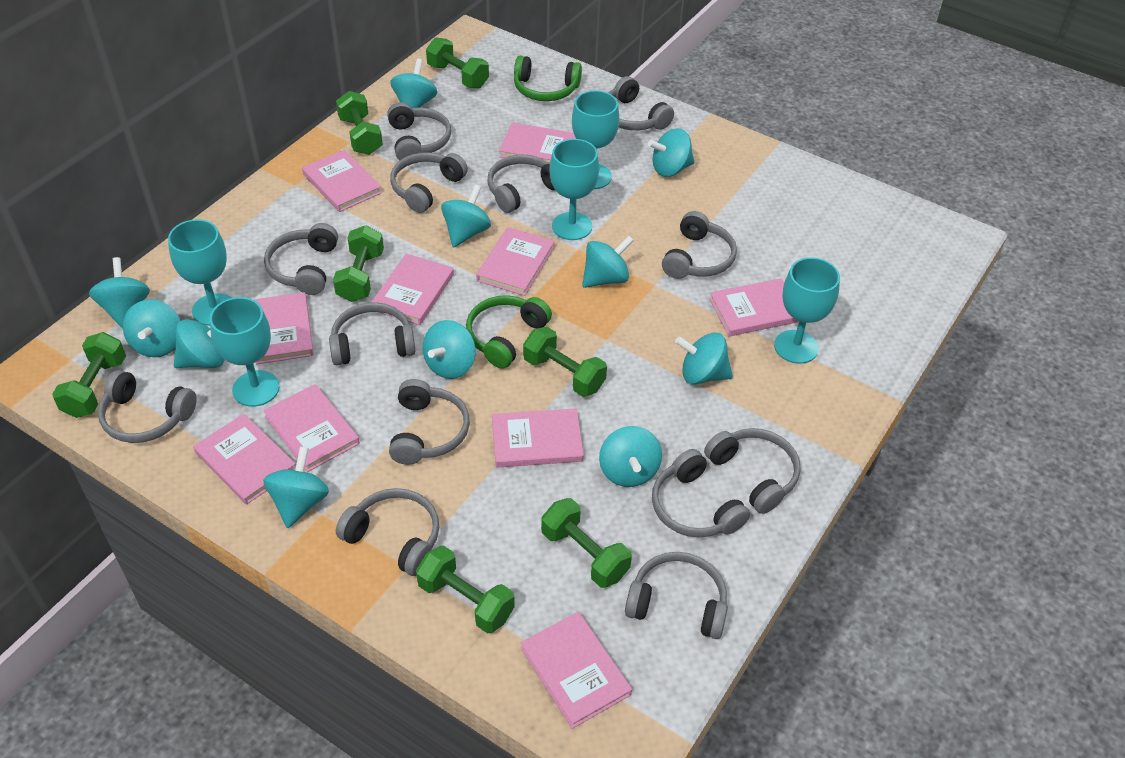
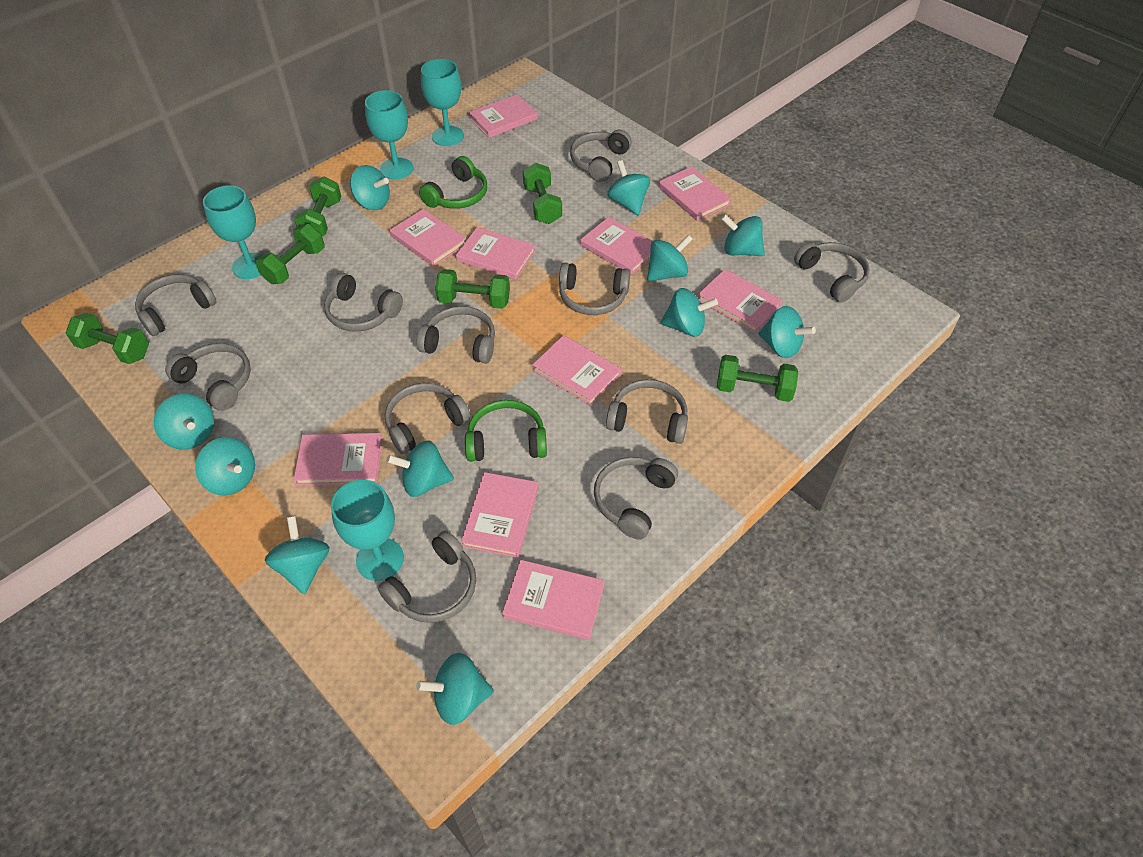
green dumbbell: [52,332,126,418] [333,225,384,302] [336,91,383,155] [416,545,515,634] [426,38,489,89] [523,326,607,397] [541,498,632,588] = 7 -> [66,313,149,364] [256,224,325,284] [294,176,342,236] [435,269,510,309] [523,163,562,224] [717,355,798,402] = 6
grey headphones: [98,370,197,443] [264,223,338,295] [329,302,415,365] [336,488,439,576] [387,102,451,160] [389,379,470,465] [390,152,468,213] [488,155,555,213] [608,76,674,130] [625,552,728,639] [652,449,750,538] [662,211,737,279] [704,428,801,514] = 13 -> [135,274,216,336] [165,343,251,411] [324,273,403,332] [378,531,476,623] [385,383,471,454] [417,306,495,364] [559,263,630,315] [570,129,632,182] [594,457,678,539] [606,379,688,444] [794,242,870,302] = 11
turquoise goblet: [168,219,232,326] [210,297,280,407] [549,139,599,240] [572,90,619,189] [774,257,840,364] = 5 -> [203,185,264,279] [331,480,404,581] [365,90,414,180] [421,59,464,146] = 4

